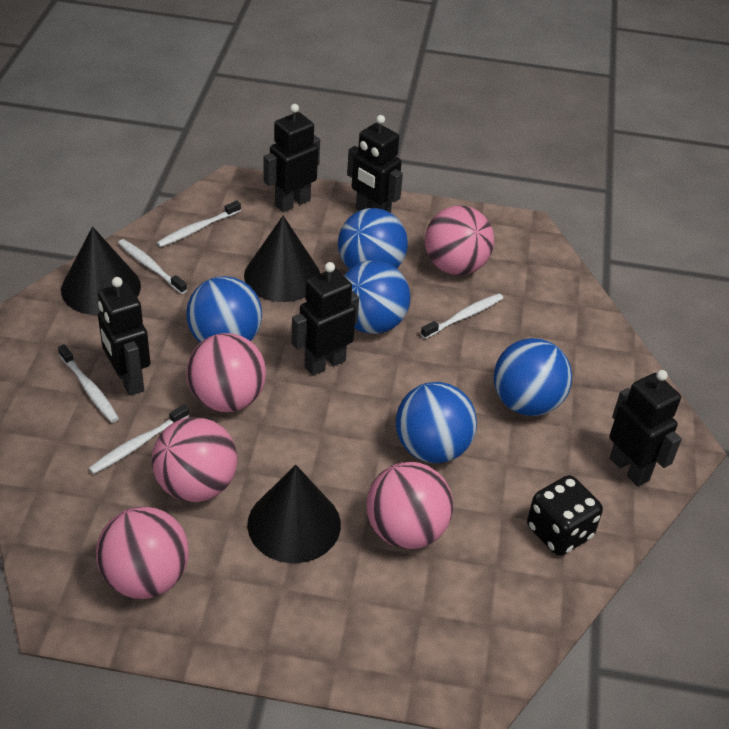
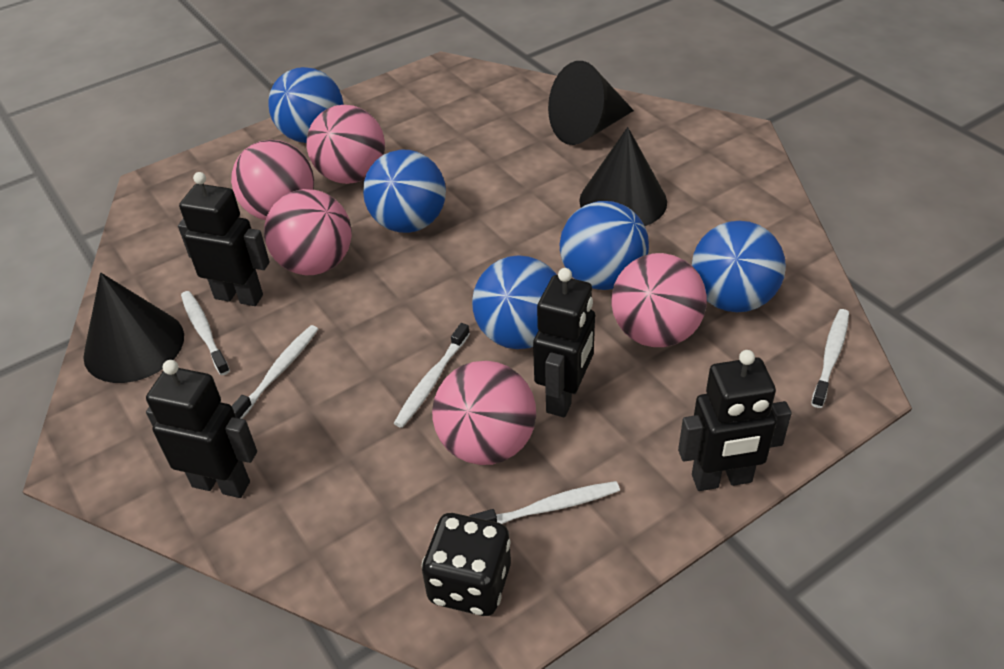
black robot: [98,277,150,396] [263,104,320,212] [291,262,359,376] [347,115,403,213] [609,370,682,487] = 5 -> [146,360,257,498] [178,172,270,306] [533,268,595,417] [678,350,792,491] = 4

